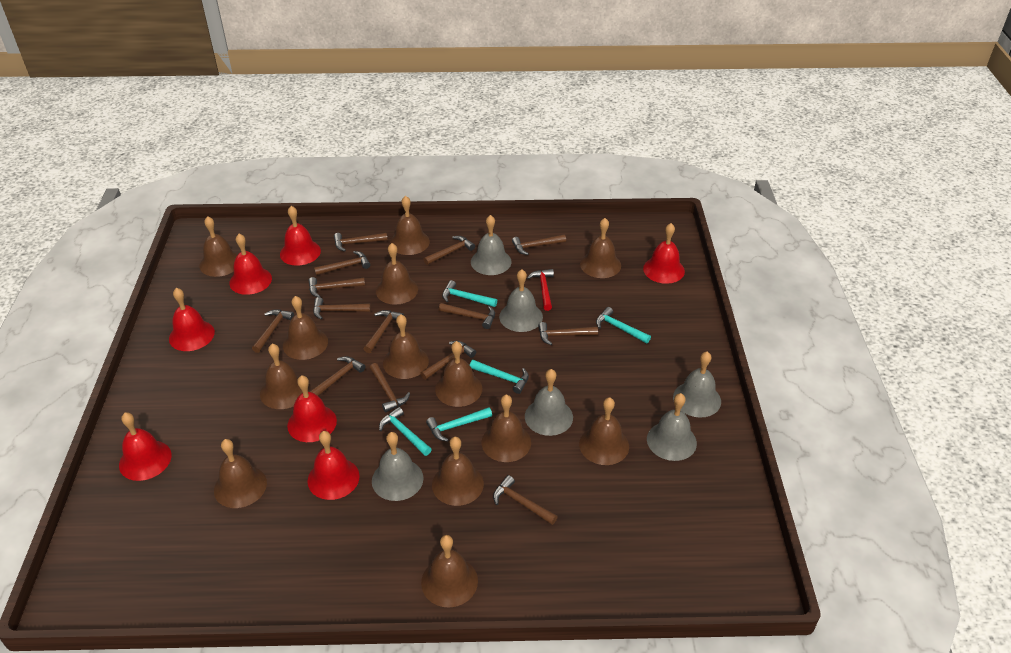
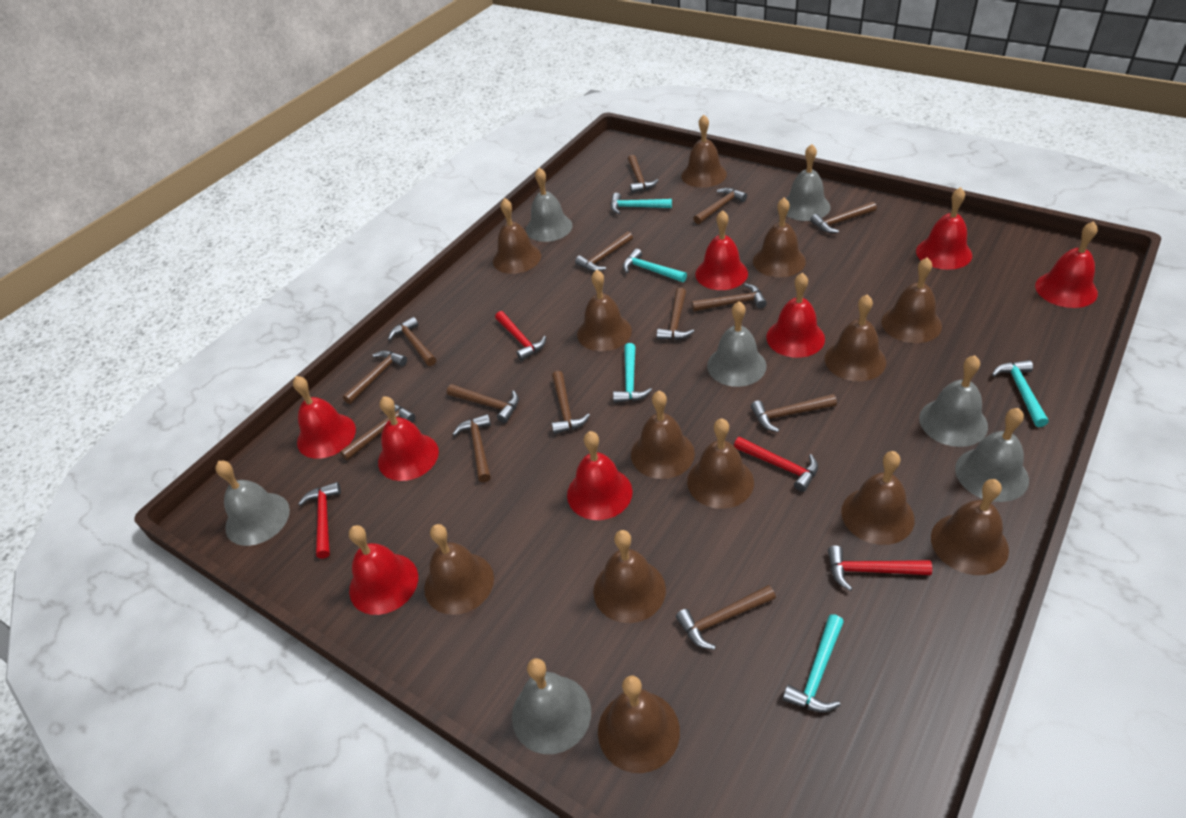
grey bell: [372,432,424,501] [471,215,511,275] [499,269,543,332] [525,369,573,436] [647,393,697,461] [673,351,721,417] = 6 -> [215,461,290,546] [512,658,591,754] [526,168,573,242] [707,301,766,387] [786,144,830,221] [919,355,988,447] [955,408,1029,502] = 7
red bell: [119,412,172,481] [169,288,215,351] [229,234,272,295] [280,206,321,266] [287,375,337,442] [307,431,360,500] [643,223,685,284] = 7 -> [293,376,356,459] [349,525,418,615] [378,396,439,481] [567,431,633,520] [695,210,748,290] [766,273,825,358] [916,187,972,270] [1035,221,1098,308] = 8
red hammer: [527,269,554,311] = 1 -> [298,482,341,559] [495,311,546,361] [734,437,818,492] [828,546,932,591] = 4

